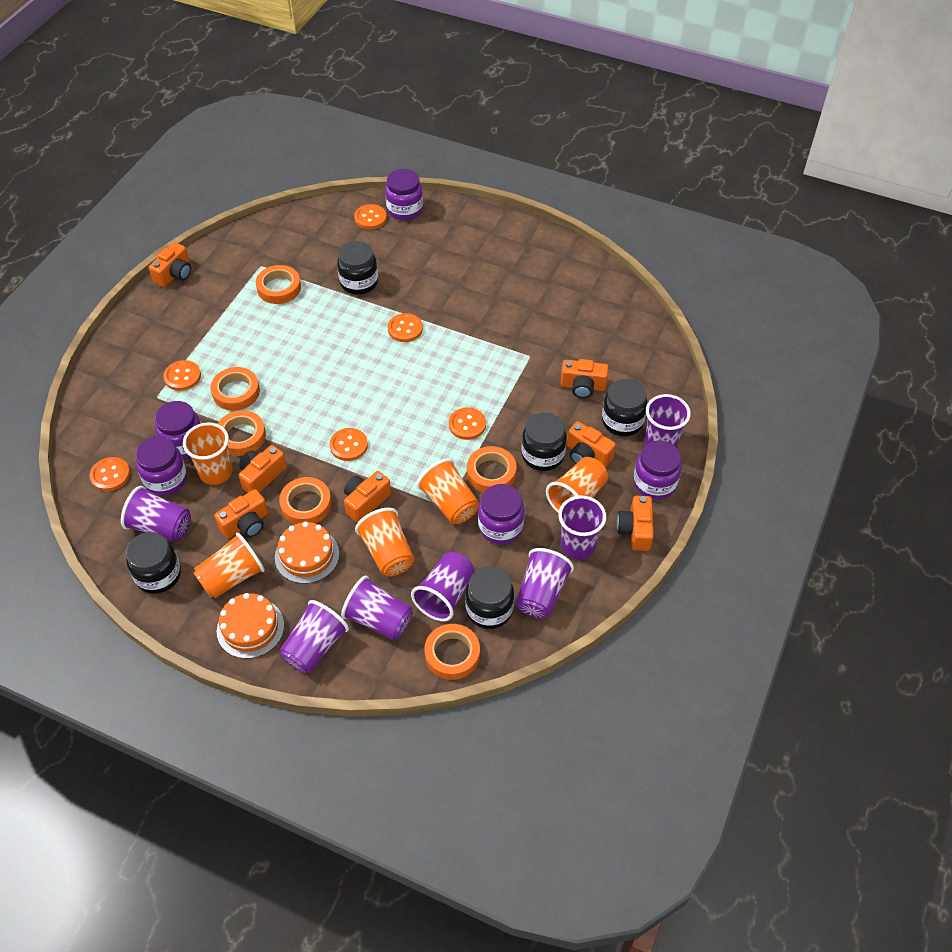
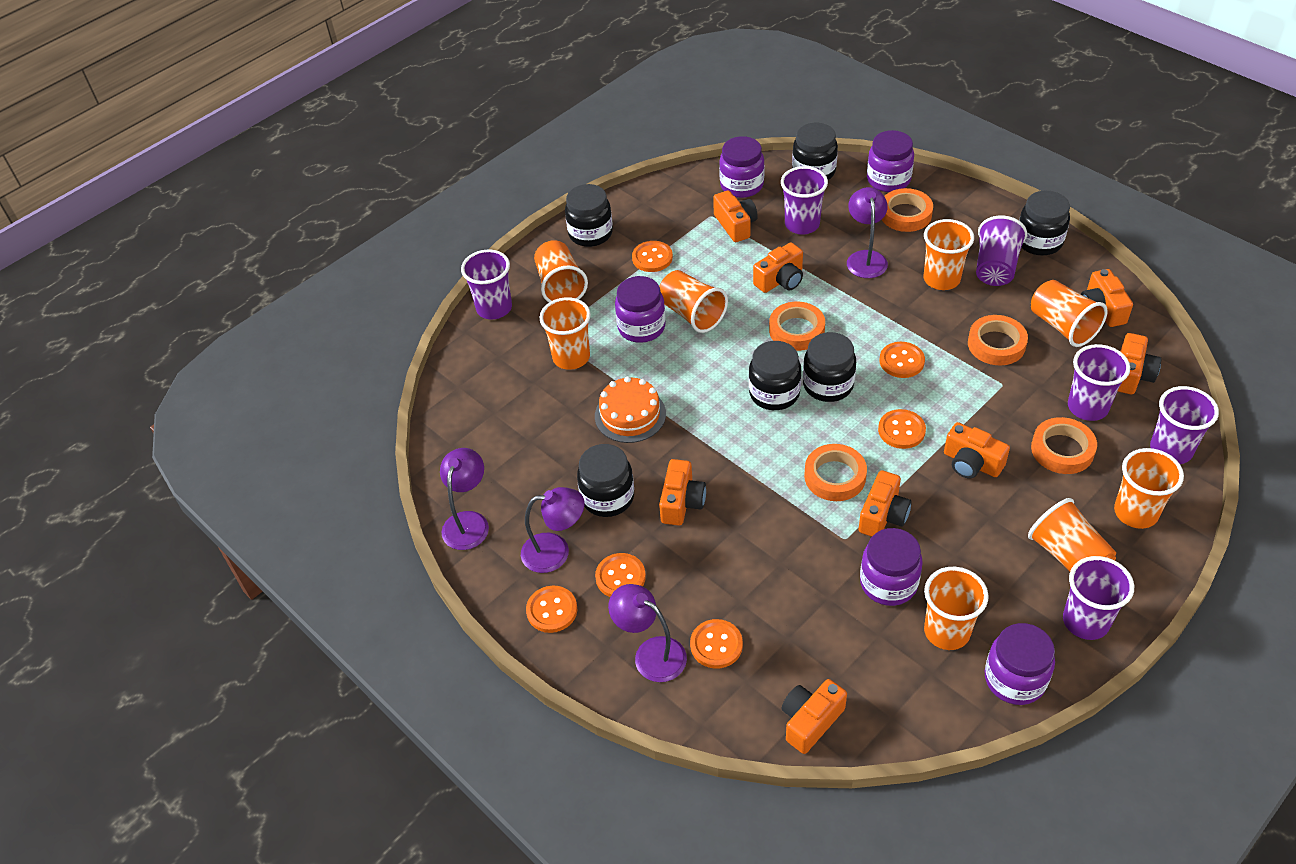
black jar: [126,532,181,594] [337,241,378,295] [465,567,514,629] [521,413,567,471] [602,379,648,436] = 5 -> [565,184,613,247] [577,444,634,517] [749,341,801,410] [792,123,838,180] [803,332,856,402] [1019,191,1070,256] = 6
orange cake: [217,593,284,659] [275,521,339,584] = 2 -> [595,376,666,443] = 1
orange camera: [149,242,191,287] [214,489,268,538] [238,445,287,493] [344,471,391,523] [561,359,609,398] [567,421,616,467] [617,496,654,551] = 7 -> [659,459,706,526] [713,190,758,242] [753,242,803,293] [782,679,847,754] [859,470,912,537] [944,422,1010,478] [1081,269,1133,327] [1118,333,1161,394] = 8
orange cup: [183,422,232,485] [193,533,265,598] [355,508,414,577] [417,458,479,524] [546,457,608,513] = 5 -> [534,240,588,302] [539,297,591,370] [659,270,728,333] [924,219,974,290] [924,567,989,650] [1028,498,1116,571] [1031,280,1107,347] [1114,448,1184,529] = 8
orange tape: [210,367,260,411] [218,410,266,456] [256,265,301,304] [279,477,332,524] [424,624,480,680] [467,446,517,492] = 6 -> [769,301,825,351] [804,444,867,501] [882,188,933,232] [968,315,1028,365] [1031,417,1097,474] = 5
purple cup: [121,486,191,542] [279,600,349,673] [341,576,413,640] [411,552,475,621] [516,548,574,619] [558,496,606,559] [645,394,691,448] = 7 -> [461,249,512,319] [781,166,828,235] [976,215,1027,286] [1063,556,1134,640] [1068,344,1130,421] [1150,386,1219,464] = 6
purple lamp: none = 0 -> [440,448,489,550] [521,487,584,573] [608,584,687,682] [847,187,888,278] = 4

